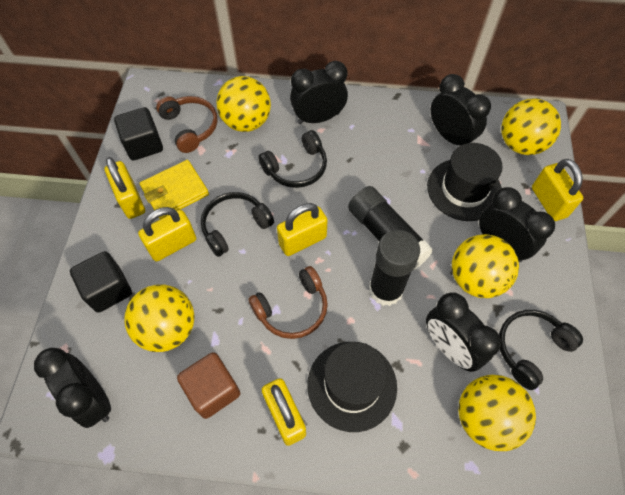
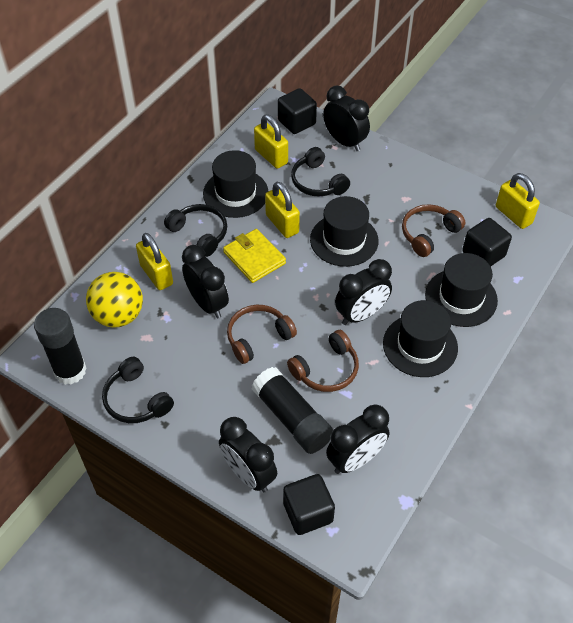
black cube: [70,251,132,313] [114,107,163,160] = 2 -> [278,88,317,134] [283,474,335,535] [462,218,512,266] = 3
black hat: [307,342,397,432] [427,143,503,221] = 2 -> [203,150,268,218] [310,196,378,267] [383,300,458,377] [425,253,498,327] = 4
brown cube: [177,352,240,419] = 1 -> none = 0
brown headphones: [156,96,217,153] [248,266,328,339] = 2 -> [227,305,297,364] [287,330,359,392] [402,204,465,257] = 3
yellow ball: [124,284,195,352] [216,76,271,132] [452,234,519,298] [458,375,536,451] [501,98,561,155] = 5 -> [86,272,143,328] = 1
yellow padlock: [105,157,145,219] [138,207,196,261] [261,378,306,446] [277,203,328,256] [532,159,583,221] = 5 -> [136,233,173,290] [254,114,288,169] [265,182,300,238] [496,173,540,229] = 4

